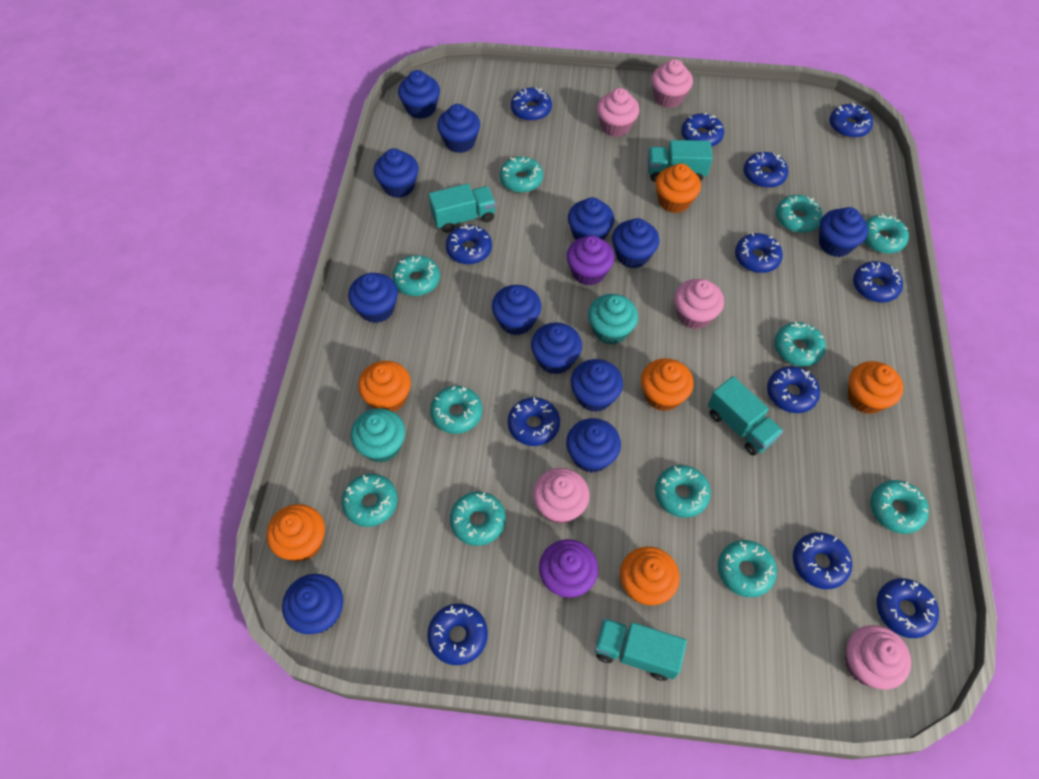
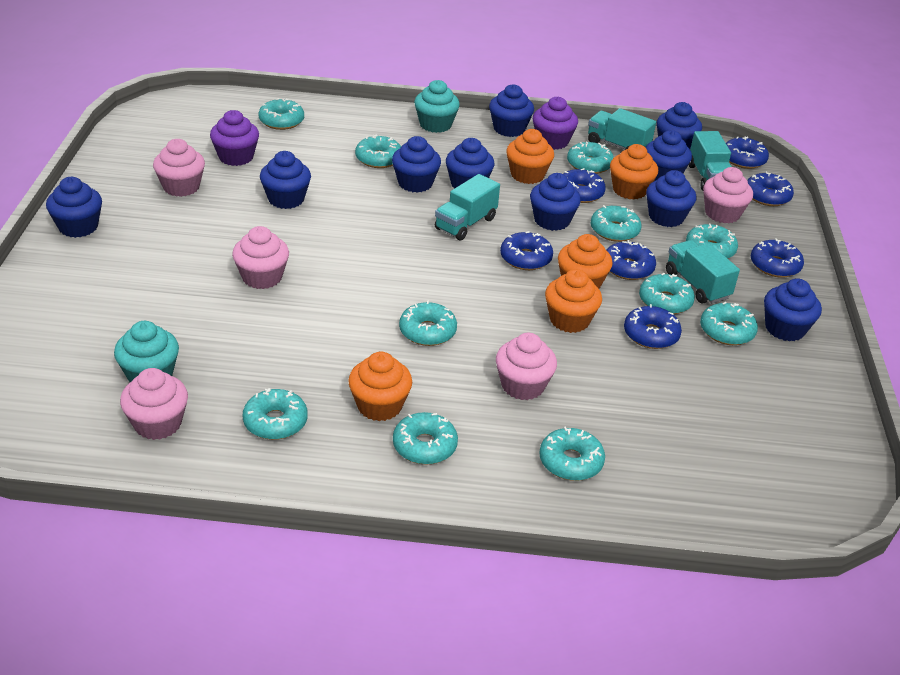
blue cupcake: [282,574,343,634] [348,273,398,323] [374,148,419,198] [398,70,440,119] [437,104,480,153] [492,285,542,335] [531,323,582,374] [566,418,621,473] [568,197,614,240] [571,359,623,412] [612,218,659,268] [819,207,868,257] = 12 -> [46,177,102,238] [260,151,311,209] [392,136,441,193] [446,138,494,189] [489,84,534,137] [530,173,581,231] [646,130,692,181] [646,170,696,227] [657,102,702,149] [764,278,822,342] = 10
blue donut: [427,604,488,665] [446,224,492,264] [508,397,560,446] [511,88,552,121] [681,113,724,147] [735,233,783,273] [744,152,788,188] [767,366,820,413] [793,532,852,589] [830,103,873,138] [853,261,903,303] [877,578,939,638] = 12 -> [500,231,553,270] [563,168,606,203] [606,240,656,280] [624,304,682,349] [726,137,769,169] [747,172,794,206] [751,238,804,278] = 7
orange cupcake: [266,504,325,561] [358,361,411,412] [620,547,680,605] [641,358,694,411] [655,164,701,213] [847,361,903,414] = 6 -> [348,352,412,421] [506,129,554,184] [545,269,602,333] [558,234,612,289] [610,144,658,200] = 5

